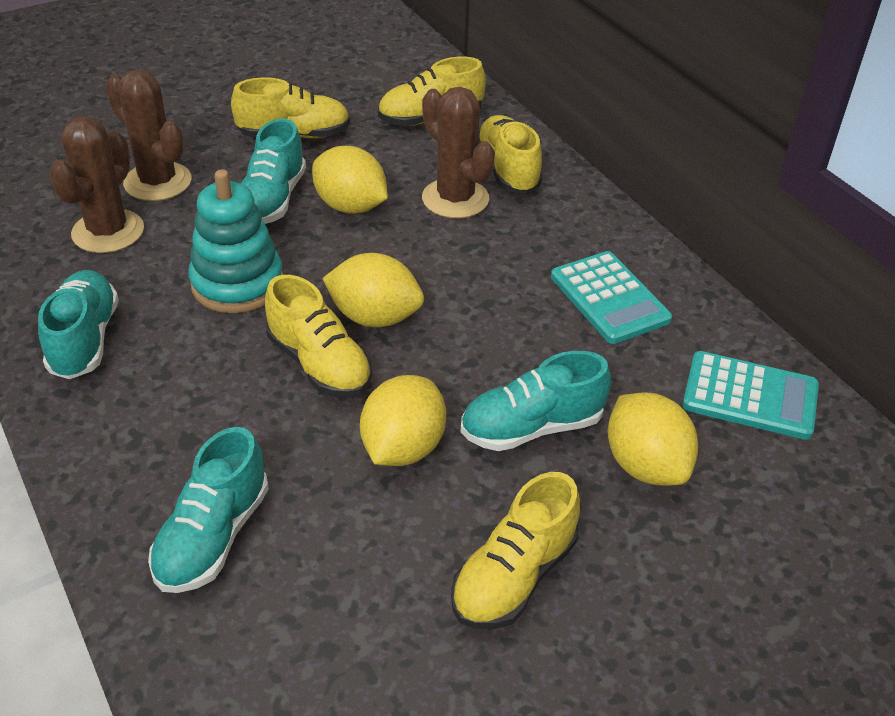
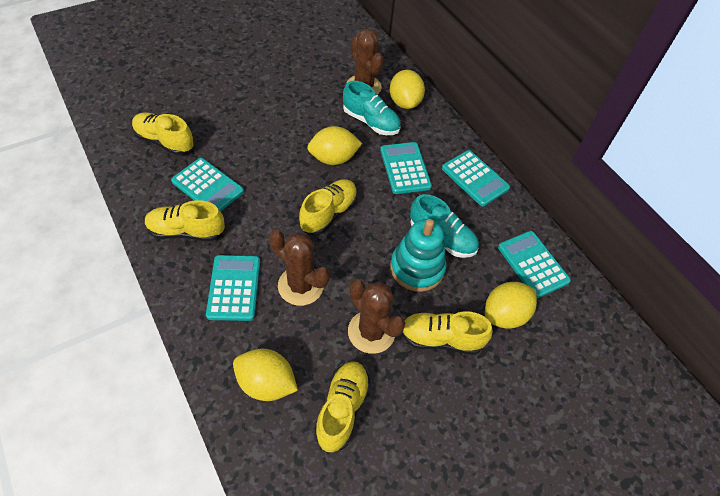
turquoise calculator: [551,251,672,344] [682,351,819,440] = 2 -> [171,158,244,212] [206,255,260,321] [380,142,432,194] [442,150,510,206] [498,231,571,298] = 5
turquoise shoe: [38,270,119,379] [148,427,269,593] [241,119,306,224] [461,351,612,451] = 4 -> [343,81,401,135] [410,194,479,258] = 2

